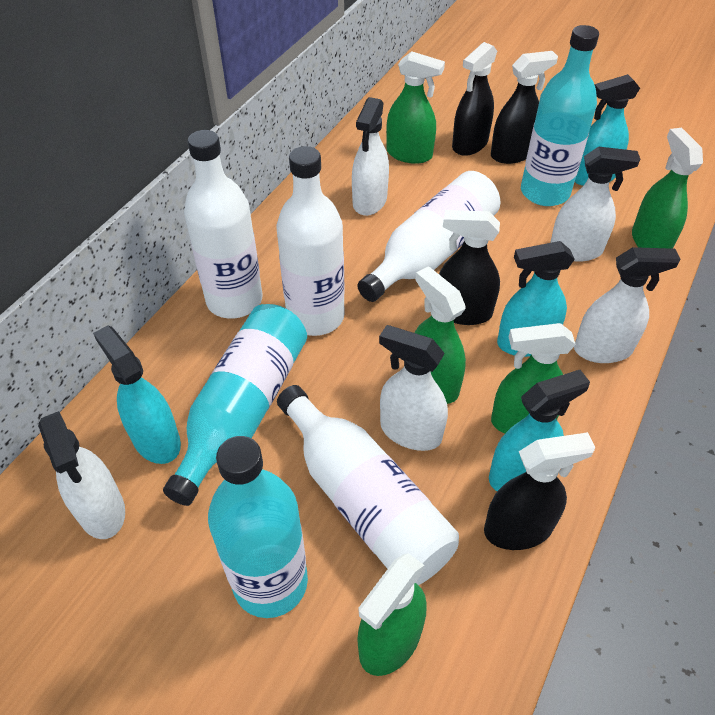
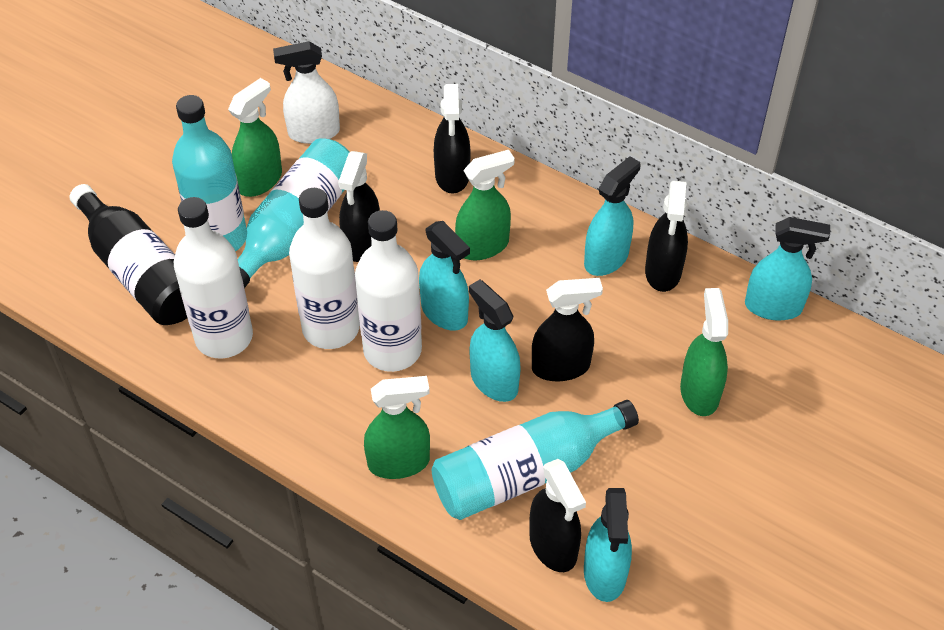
black bottle: none = 0 -> [70,184,187,325] = 1
black spray bottle: [439,210,500,325] [452,42,497,156] [484,432,596,550] [491,51,558,164] = 4 -> [338,151,380,262] [434,84,470,194] [529,459,586,572] [532,278,603,382] [645,180,688,292] = 5
green spray bottle: [358,553,426,676] [386,51,445,164] [414,267,466,404] [491,323,576,434] [632,128,703,249] = 5 -> [228,78,282,197] [364,376,430,479] [455,150,515,260] [680,288,728,416] = 4
turquoise spray bottle: [93,325,181,464] [489,370,590,491] [497,241,575,357] [575,74,640,186] = 4 -> [419,221,470,331] [469,279,521,402] [584,156,641,276] [584,488,632,602] [745,217,830,321] = 5
white bottle: [184,130,263,319] [276,146,345,336] [277,385,459,585] [357,171,500,302] = 4 -> [174,197,253,359] [289,188,360,349] [355,210,422,372] = 3
white spray bottle: [38,411,125,539] [352,97,389,216] [379,325,448,451] [550,147,640,262] [574,247,680,363] = 5 -> [273,41,340,144] = 1

